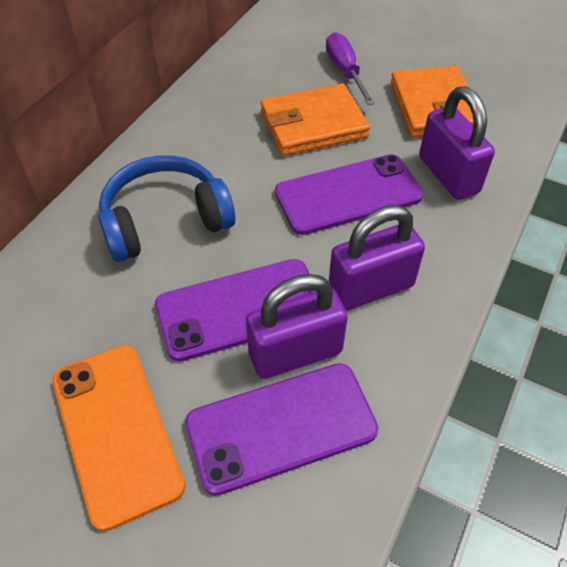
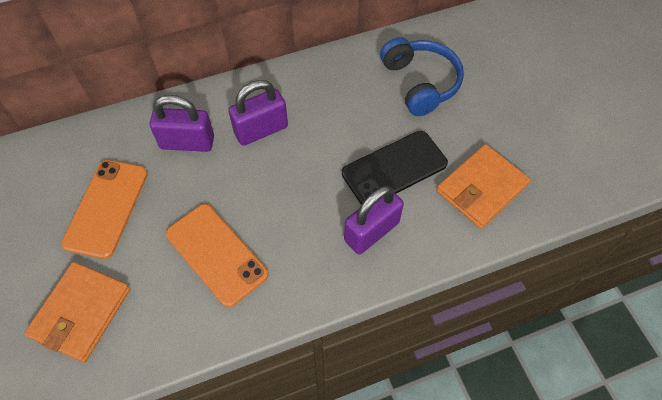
black phone: none = 0 -> [342,131,448,205] = 1
orange phone: [52,345,185,531] = 1 -> [61,160,148,259] [166,204,268,307] = 2
purple phone: [155,259,316,362] [185,363,378,496] [275,154,423,235] = 3 -> none = 0
purple screwdriver: [326,32,375,105] = 1 -> none = 0

